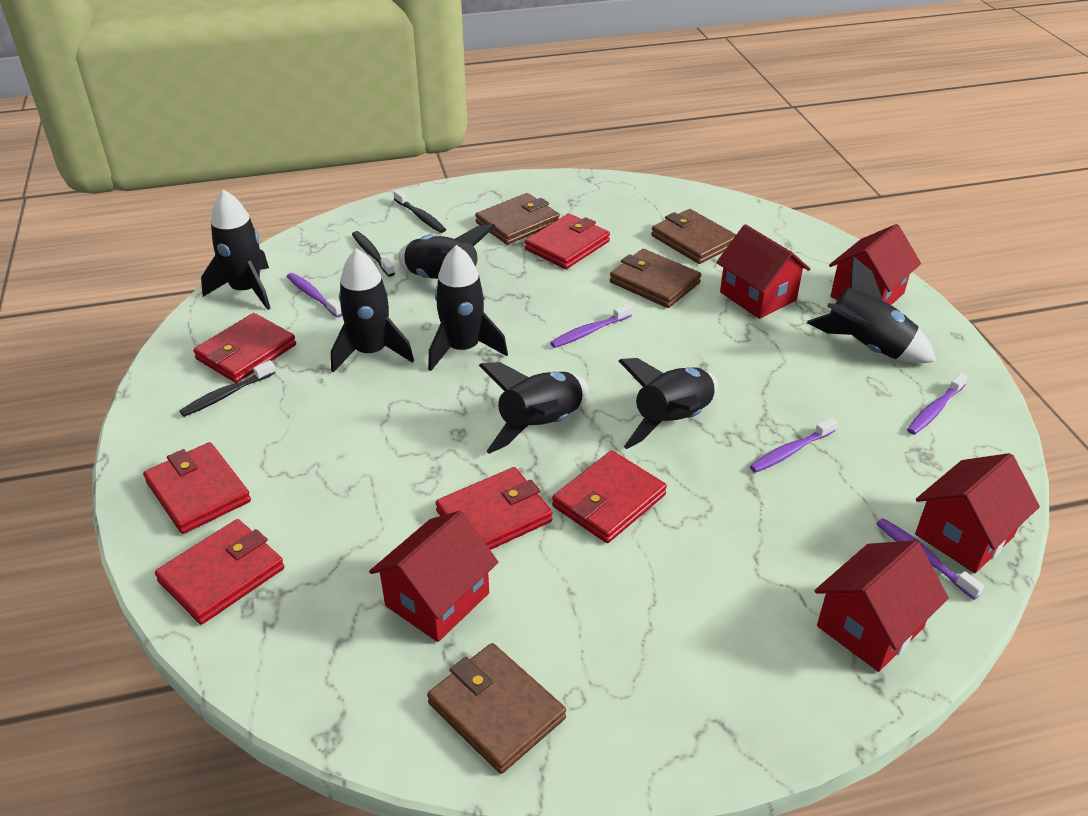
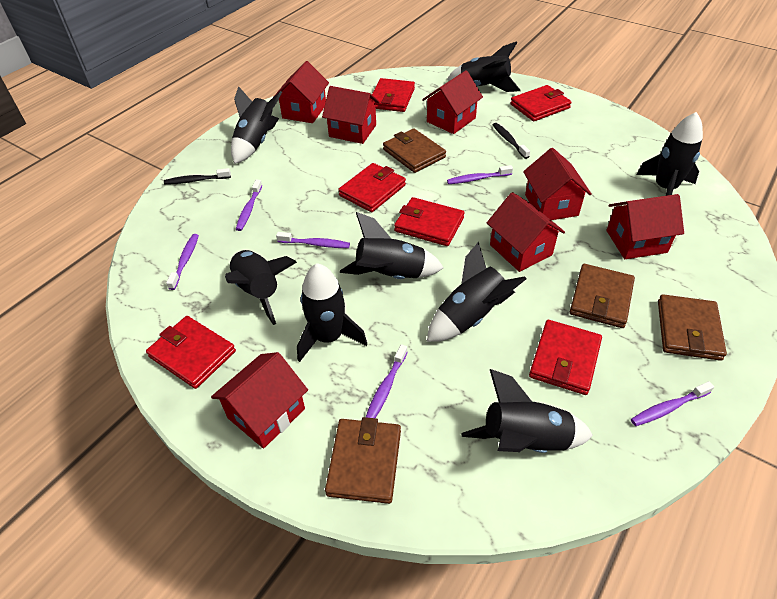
black rocket: [201,190,271,310] [331,248,414,372] [398,224,496,300] [428,245,508,371] [479,362,589,454] [619,358,718,449] [807,256,936,363] = 7 -> [225,250,297,325] [231,86,282,164] [297,263,367,362] [340,212,444,279] [427,242,526,342] [447,41,521,92] [462,369,593,453] [636,112,703,196] = 8
black toothbrush: [180,360,276,417] [352,231,395,277] [393,189,446,233] = 3 -> [164,168,231,185] [493,123,530,159] = 2
purple toothbrush: [287,273,342,318] [550,303,632,348] [750,417,837,473] [876,518,984,600] [907,373,968,435] = 5 -> [166,234,199,290] [236,180,262,231] [276,232,350,248] [366,344,408,418] [447,165,513,184] [631,381,714,426] = 6
red house: [369,510,498,642] [716,224,810,319] [815,540,949,672] [829,224,921,305] [915,453,1040,573] = 5 -> [211,352,308,448] [274,61,329,123] [322,86,379,144] [422,70,483,134] [487,192,565,272] [523,148,592,220] [607,194,684,259] = 7

